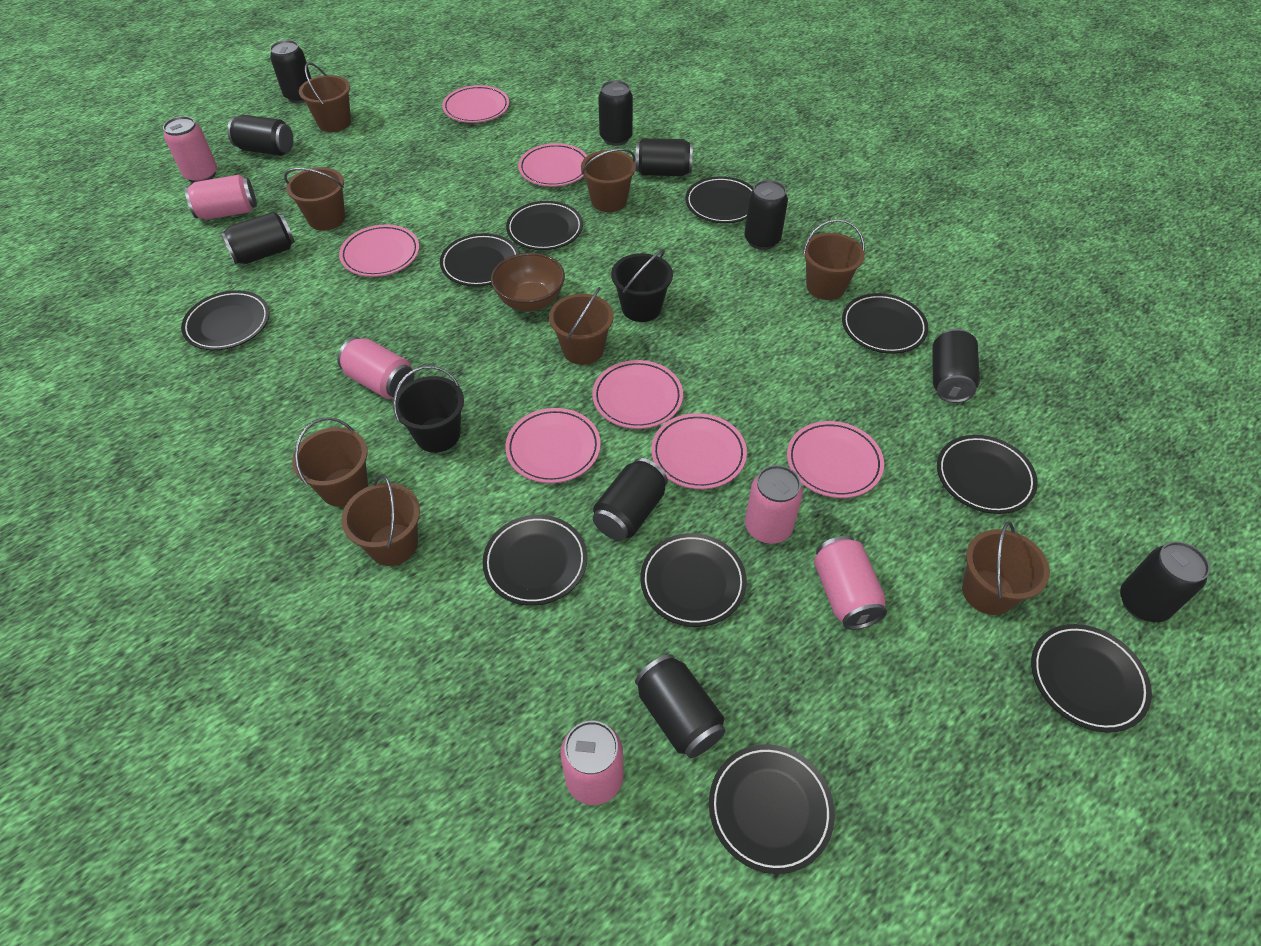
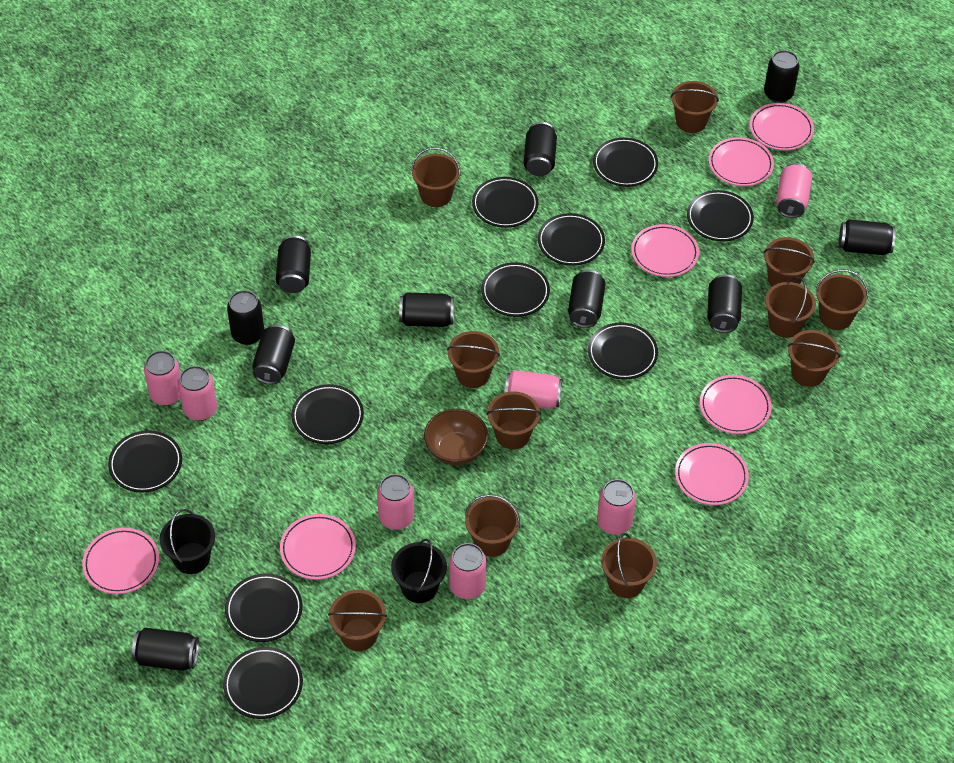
brown bucket: [284,167,345,230] [292,417,368,507] [299,62,351,132] [341,474,420,566] [549,287,614,365] [581,148,636,212] [803,219,865,300] [962,521,1050,615] = 8 -> [328,590,387,651] [412,147,461,207] [447,331,500,388] [465,494,520,557] [486,391,541,449] [601,533,657,598] [671,81,719,133] [764,237,815,287] [765,277,816,338] [788,330,841,387] [816,269,868,330] = 11
pink can: [163,116,217,183] [185,175,257,220] [337,337,414,399] [560,721,623,805] [745,465,803,544] [814,536,887,630] = 6 -> [144,351,181,406] [178,366,217,421] [377,474,414,530] [449,543,487,599] [504,370,563,409] [597,479,636,535] [776,163,812,218] = 7

